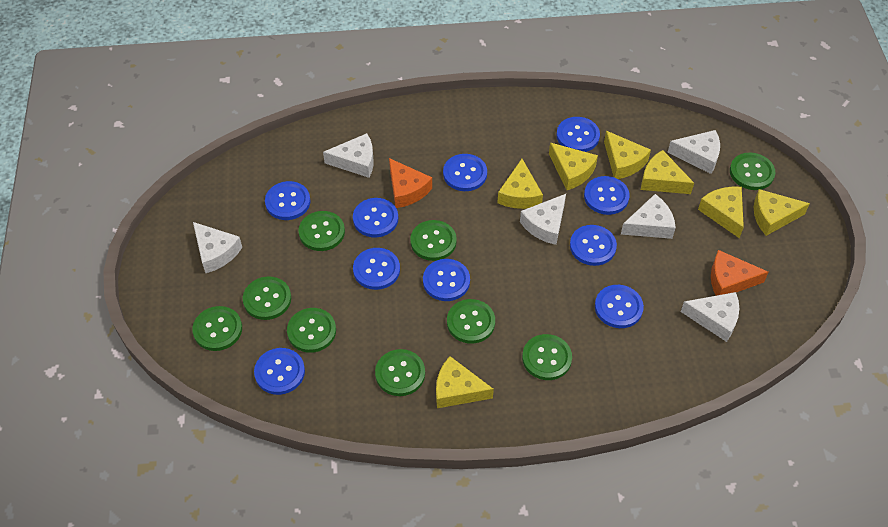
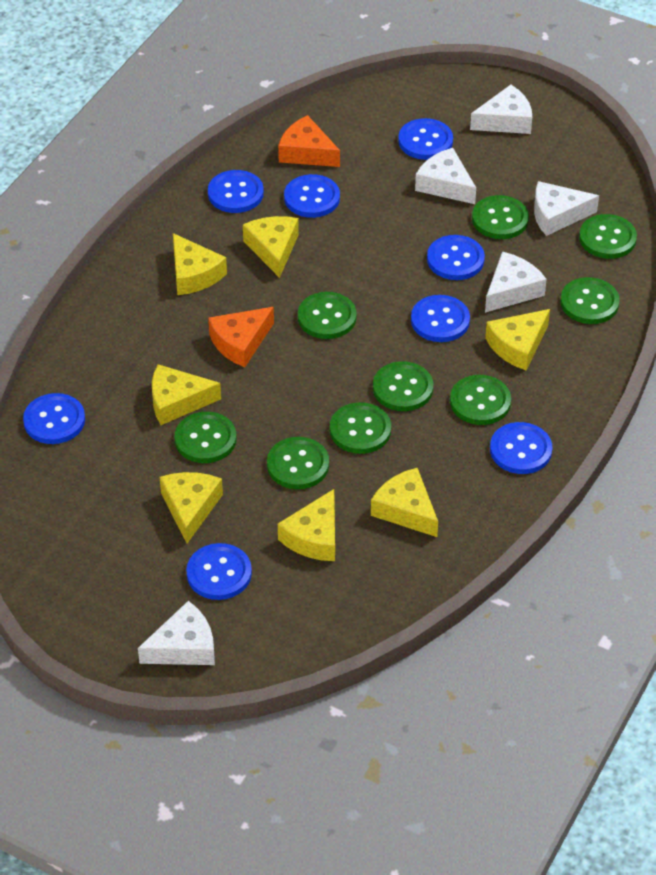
blue button: [254,348,305,395] [265,181,311,220] [353,198,398,237] [353,248,400,290] [423,259,470,301] [443,154,487,191] [556,117,600,152] [570,225,617,266] [584,176,630,215] [595,285,644,328] = 10 -> [23,393,85,444] [186,543,252,600] [208,170,264,213] [284,174,340,218] [398,118,453,160] [411,295,470,342] [427,235,485,280] [490,422,552,474] = 8
white cheese: [193,222,242,273] [323,133,374,178] [520,194,566,245] [621,194,676,239] [668,130,720,174] [681,292,739,342] = 6 -> [138,601,215,665] [415,148,476,204] [470,85,532,134] [485,252,547,313] [534,181,599,236] = 5

